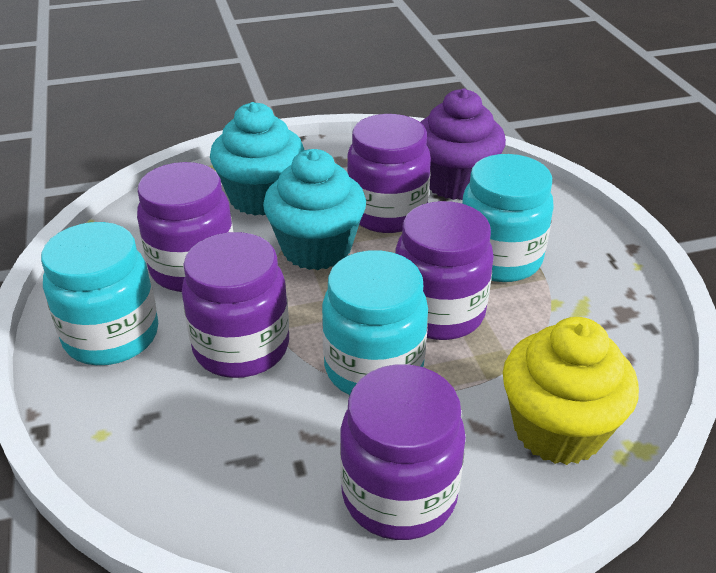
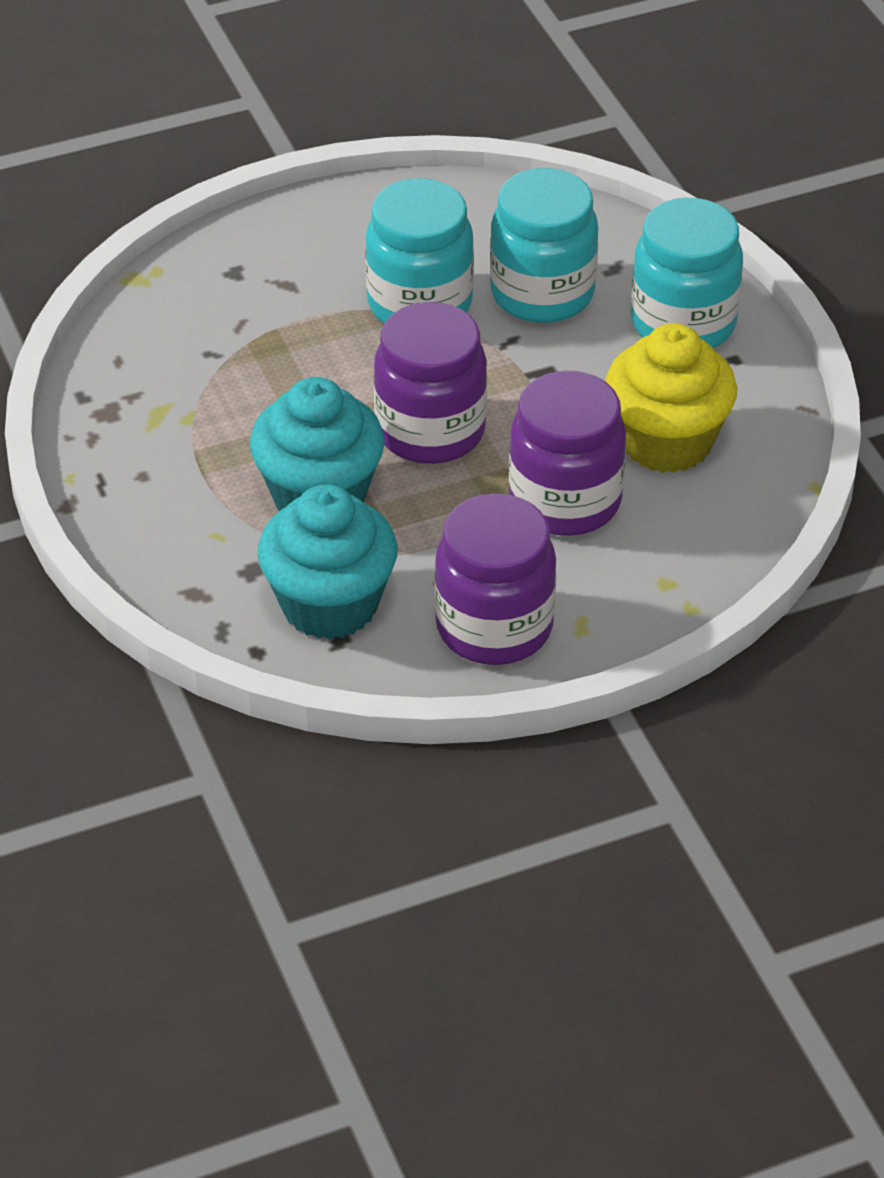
purple cupcake: [420,88,506,200] = 1 -> none = 0
purple jar: [137,162,233,292] [182,232,289,378] [340,364,466,540] [347,114,431,233] [395,201,494,340] = 5 -> [374,302,487,464] [434,493,556,665] [509,371,626,536] = 3

